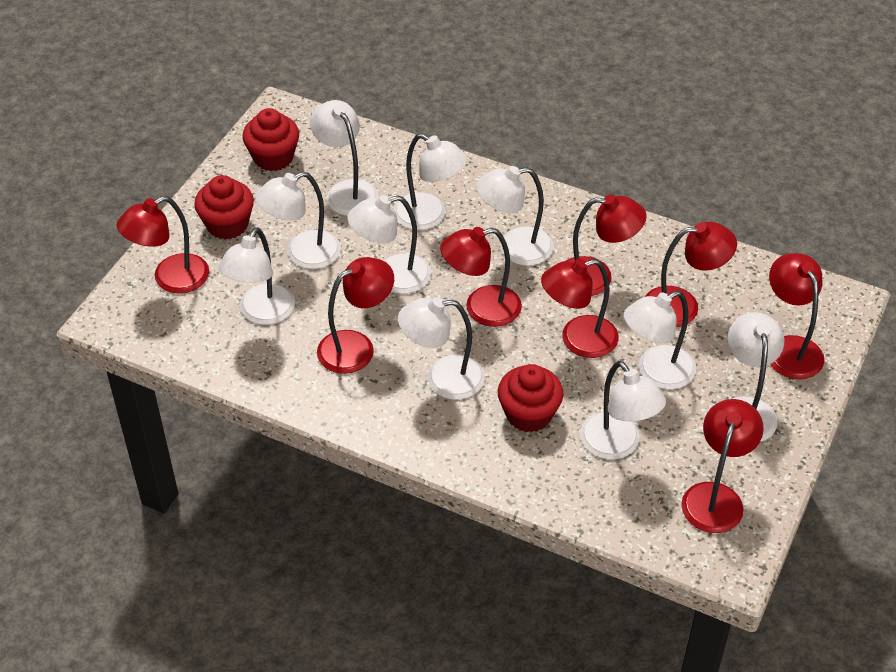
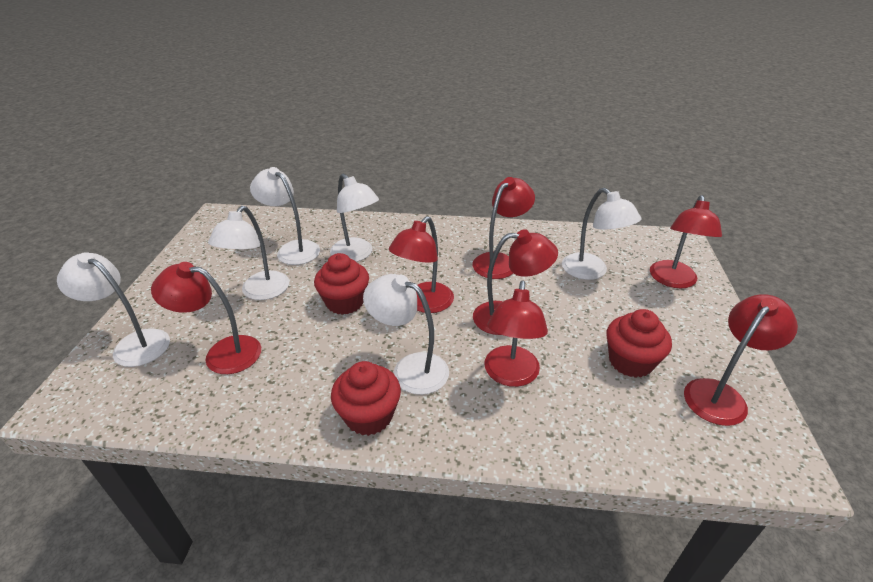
red lamp: [117,196,209,294] [317,257,394,374] [440,227,522,327] [541,259,619,358] [566,195,646,296] [645,222,737,327] [681,399,764,533] [769,253,824,379] = 8 -> [151,262,261,374] [389,216,454,313] [472,177,535,279] [473,229,558,335] [485,280,548,387] [650,195,722,288] [684,294,798,426] = 7
white lamp: [218,228,295,325] [255,172,341,269] [310,100,379,216] [347,195,431,294] [394,133,468,230] [398,297,485,400] [476,166,554,266] [580,361,666,460] [624,291,696,390] [728,312,784,442] = 10 -> [57,252,170,367] [208,206,289,300] [250,167,320,265] [330,174,379,262] [363,274,449,395] [562,188,641,280] = 6

